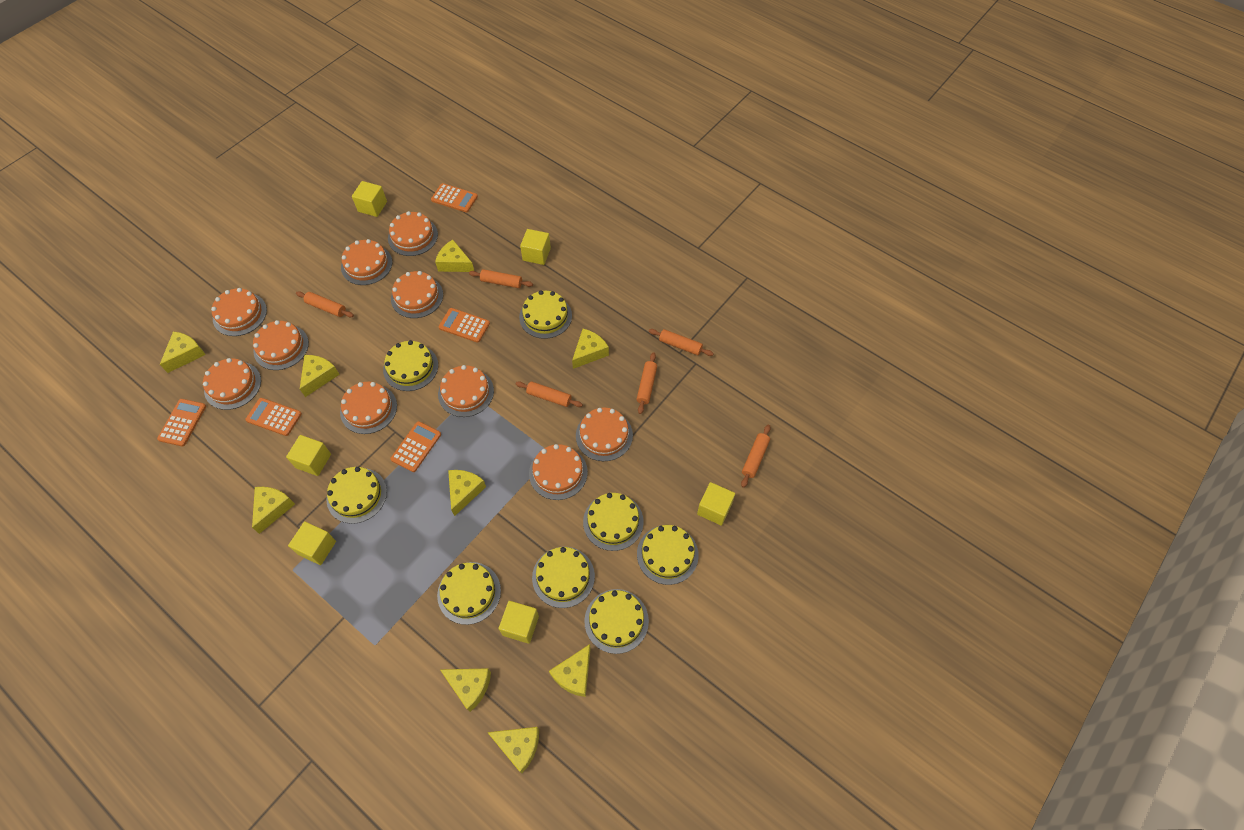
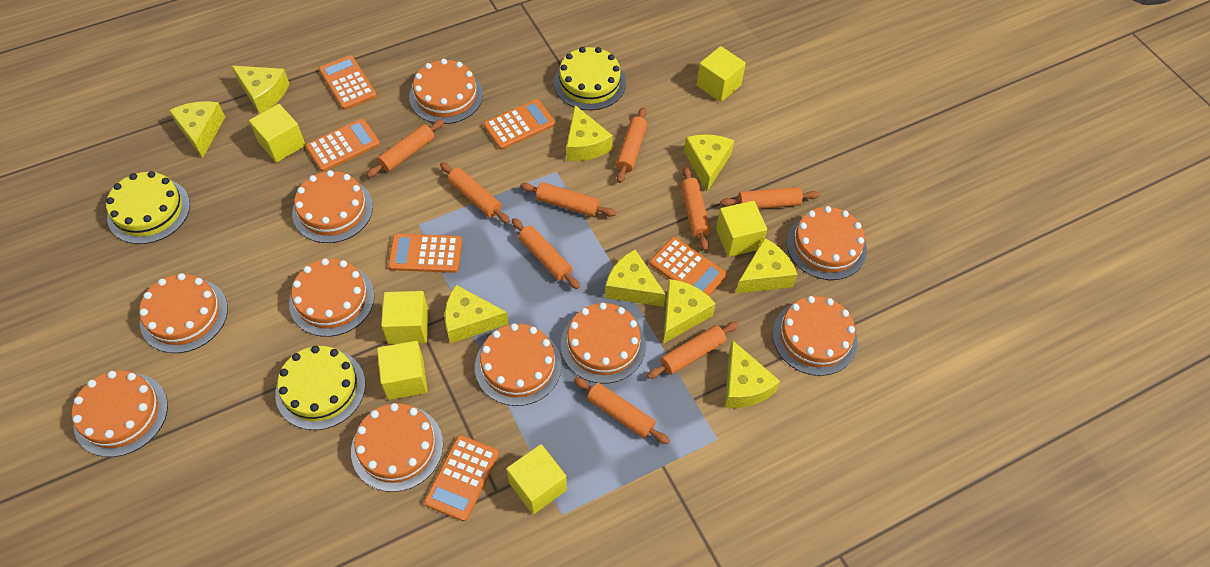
orange calculator: [157,399,206,447] [245,398,302,436] [390,421,441,472] [431,183,478,212] [438,308,490,343] = 5 -> [306,119,380,172] [319,55,377,110] [388,234,462,273] [424,435,499,521] [484,99,555,150] [649,237,727,296] = 6
orange rolling pin: [296,291,354,317] [469,269,533,288] [516,381,583,407] [636,352,657,414] [649,329,714,356] [741,425,771,488] = 6 -> [367,119,444,177] [440,162,510,224] [512,218,580,289] [520,182,616,217] [574,377,670,444] [616,107,647,183] [647,321,739,379] [681,167,711,251] [720,187,820,209] = 9
yellow cake: [326,467,387,524] [383,340,438,391] [437,562,501,625] [519,290,572,339] [532,547,595,608] [583,493,644,551] [585,589,649,654] [637,525,699,585] = 8 -> [106,171,190,244] [275,346,365,430] [554,47,626,110] = 3

